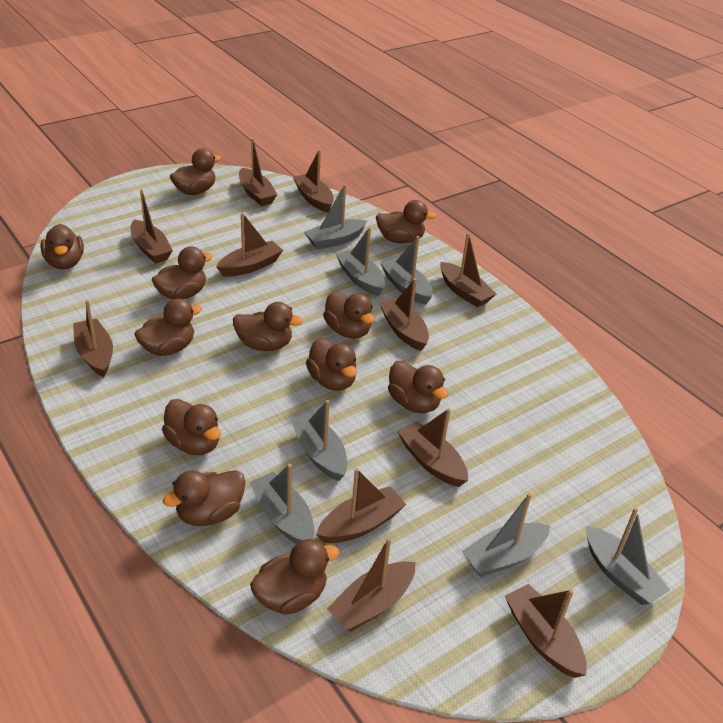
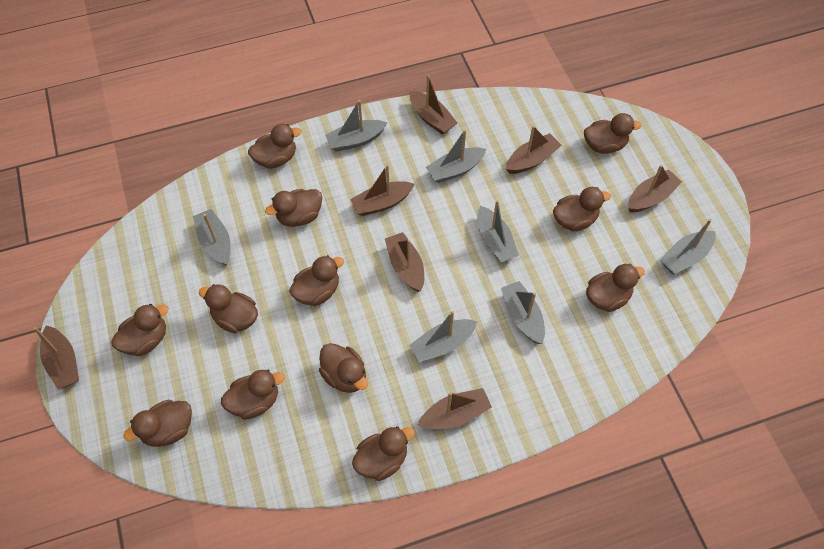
brown boat: [73,300,113,377] [131,189,173,263] [216,212,283,277] [239,138,277,206] [293,149,334,213] [316,468,406,543] [327,537,416,632] [379,278,429,351] [397,408,468,487] [440,233,496,307] [505,584,587,678] = 11 -> [33,325,79,390] [350,164,414,216] [385,232,424,292] [409,75,458,135] [418,388,492,429] [506,126,561,174] [628,165,682,212] = 7

